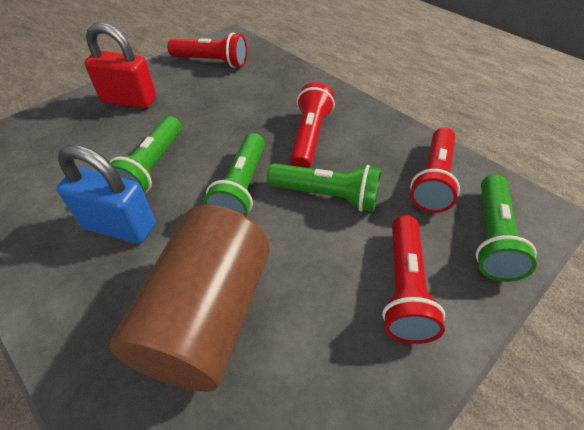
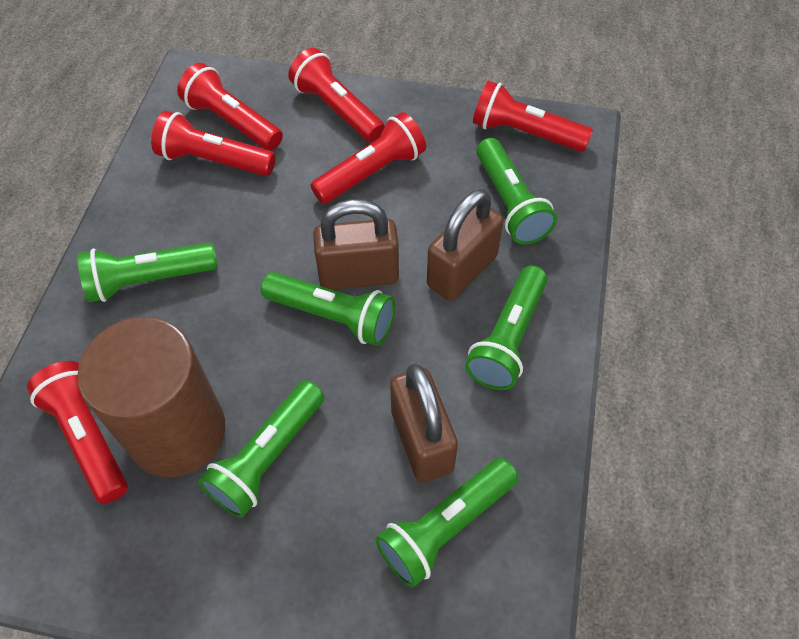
blue padlock: [57,145,155,244] = 1 -> none = 0
brown padlock: none = 0 -> [313,199,399,290] [390,364,458,483] [427,189,503,301] = 3
green flashlight: [109,116,182,193] [204,133,265,217] [267,163,381,212] [476,174,537,282] = 4 -> [77,242,218,302] [198,380,324,518] [261,272,395,346] [375,458,518,588] [465,265,548,390] [477,138,557,245] = 6
red flashlight: [167,33,247,68] [290,82,335,168] [382,215,445,344] [410,127,460,213] = 4 -> [27,361,128,504] [151,111,276,176] [177,63,283,151] [288,48,385,143] [310,112,426,204] [473,81,593,152] = 6
red padlock: [84,22,156,109] = 1 -> none = 0

